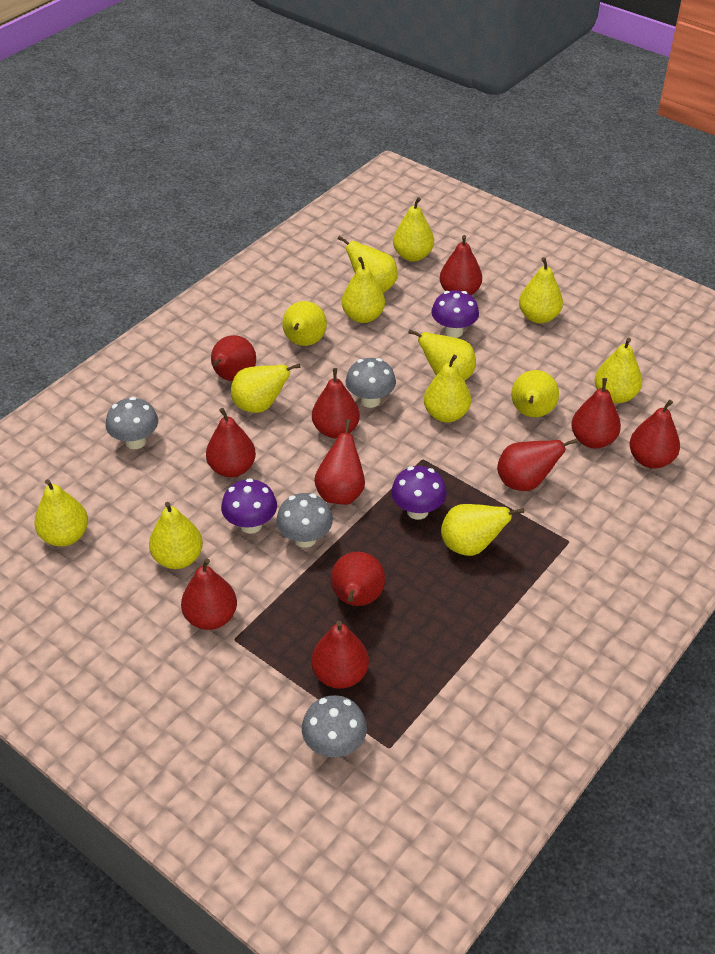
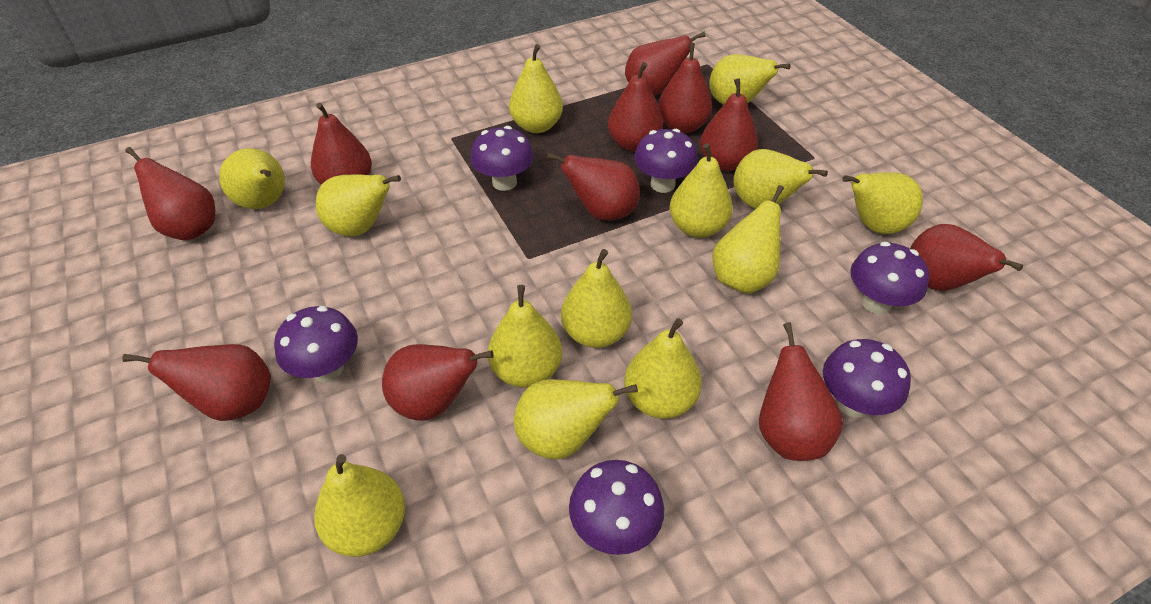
grey mushroom: [106,397,158,449] [276,493,333,548] [302,695,367,757] [345,358,396,408] = 4 -> none = 0
purple mushroom: [221,478,277,534] [391,466,447,520] [431,290,479,338] = 3 -> [274,306,358,383] [471,126,534,191] [569,460,664,555] [634,129,698,193] [823,339,911,417] [850,242,929,315] = 6

